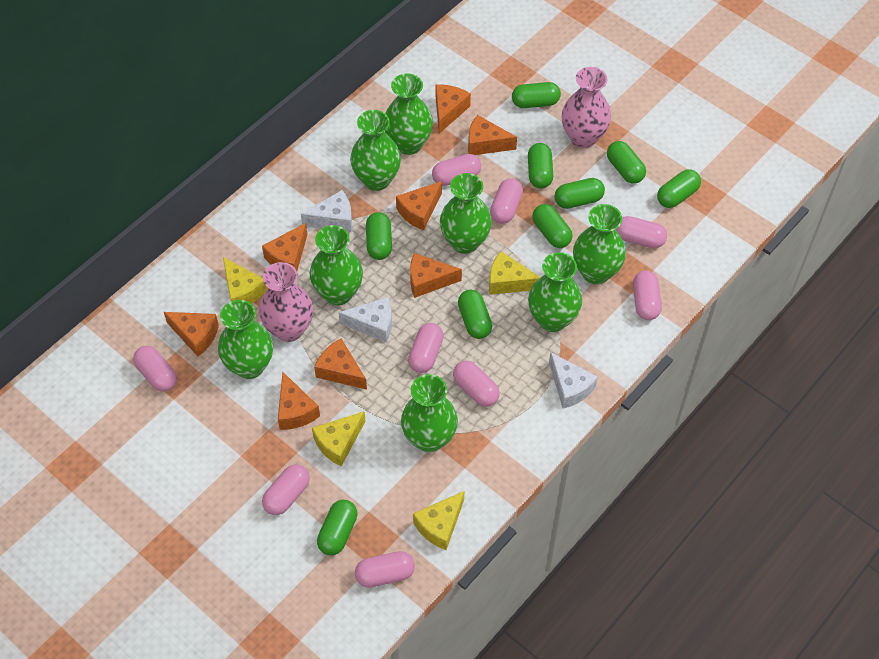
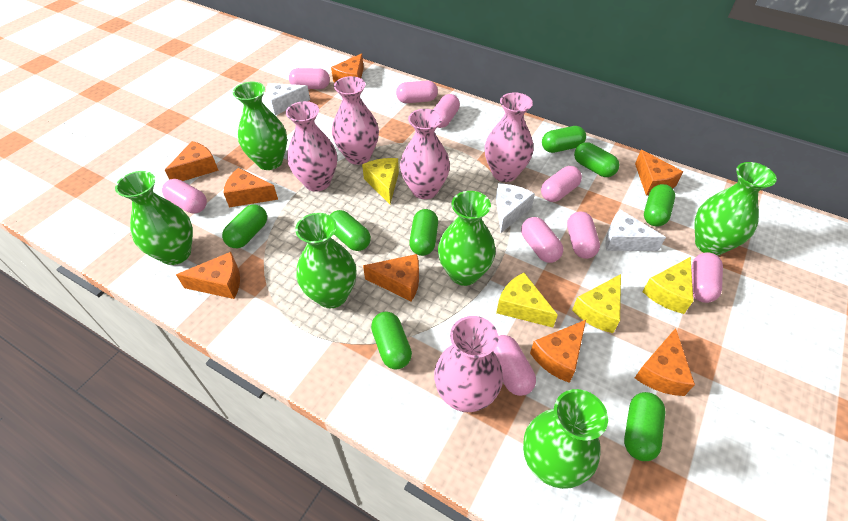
green capsule: [317,500,358,555] [366,212,392,260] [458,290,492,339] [512,82,561,108] [528,143,553,189] [532,204,573,248] [554,178,605,209] [607,141,646,184] [657,169,701,208] = 9 -> [222,204,267,248] [330,210,371,251] [371,312,412,370] [409,209,438,256] [542,126,586,153] [574,142,619,177] [624,392,665,461] [644,184,675,226] = 8
green vase: [218,300,273,379] [310,225,363,305] [350,110,401,191] [385,73,433,155] [401,374,458,452] [440,173,492,254] [528,252,582,332] [573,204,626,284] = 8 -> [115,171,193,265] [233,82,287,170] [295,213,357,308] [438,191,496,286] [523,389,608,489] [694,162,777,256] = 6
pink vase: [259,262,313,342] [562,67,611,148] = 2 -> [286,101,337,192] [332,76,379,165] [400,109,450,199] [434,316,503,412] [485,92,533,182] = 5

